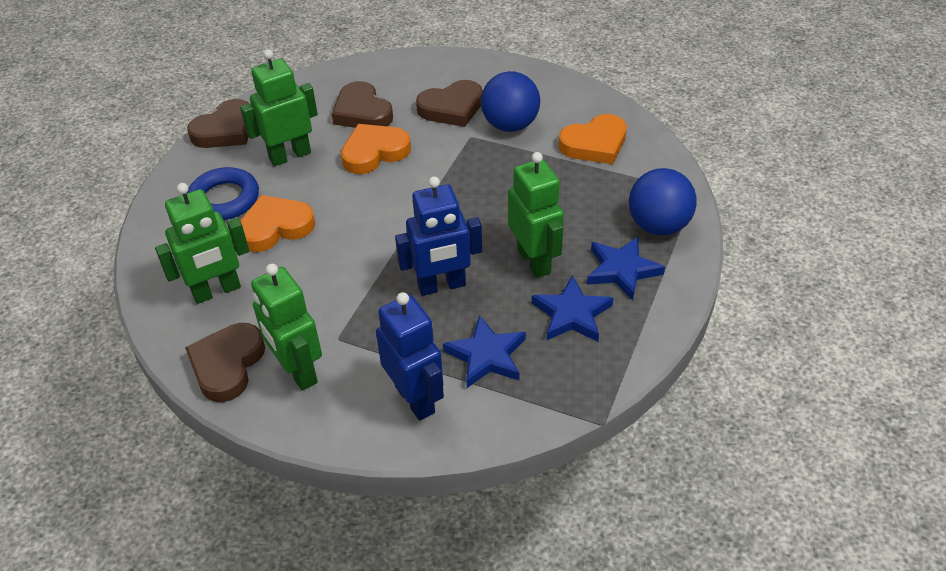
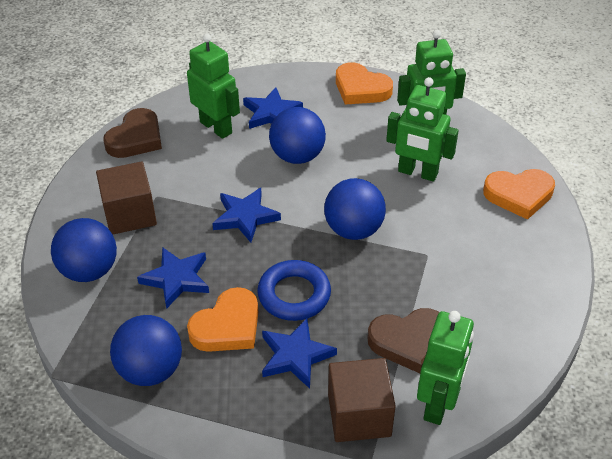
blue ball: [481,71,540,132] [629,168,697,235] = 2 -> [51,218,117,282] [110,315,182,386] [269,107,326,164] [324,178,386,240] = 4
blue robot: [376,292,444,421] [395,176,482,296] = 2 -> none = 0
blue star: [443,315,526,388] [532,275,613,342] [587,237,665,300] = 3 -> [137,247,209,309] [212,188,281,243] [243,87,303,129] [262,318,337,389] = 4
brown cube: none = 0 -> [96,162,157,234] [328,358,396,442] = 2
brown heart: [185,323,265,402] [187,99,249,148] [332,81,393,128] [416,80,483,127] = 4 -> [103,108,162,158] [367,308,439,373] = 2

